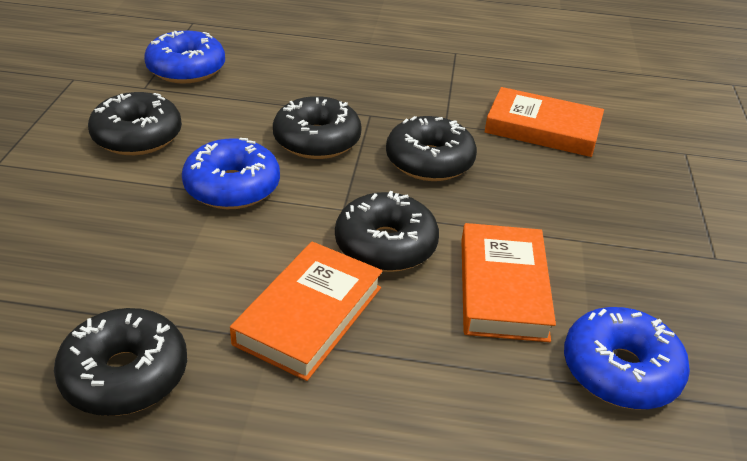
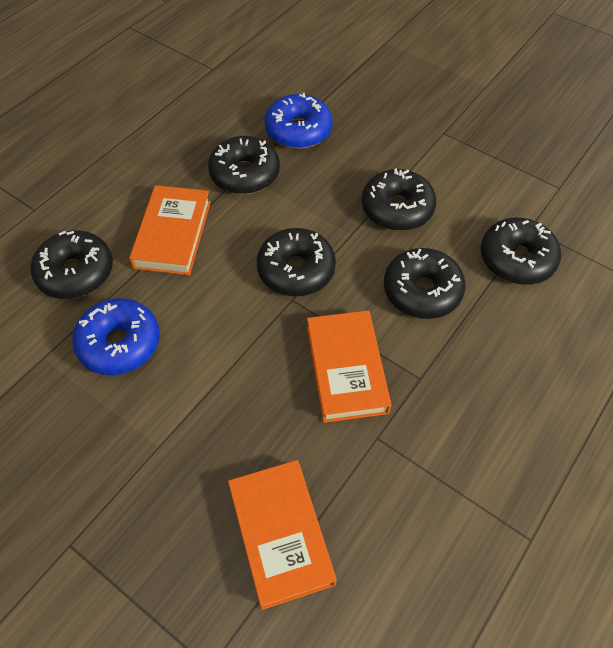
black donut: [54,308,187,416] [88,92,182,155] [273,96,362,159] [335,191,439,272] [386,116,477,181] = 5 -> [30,230,113,299] [208,136,280,194] [256,228,336,296] [362,169,436,231] [384,248,466,319] [480,218,561,285] = 6
blue donut: [144,31,225,84] [182,138,280,209] [564,307,690,410] = 3 -> [72,298,160,375] [264,93,333,149] = 2

